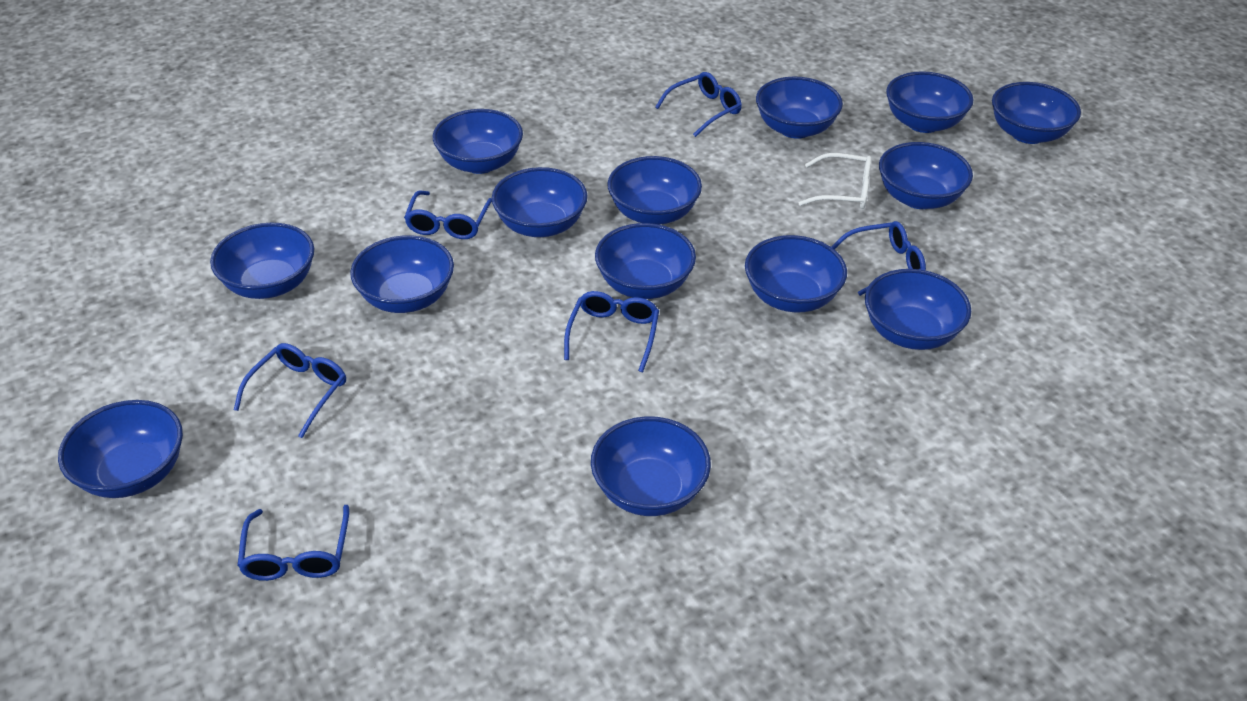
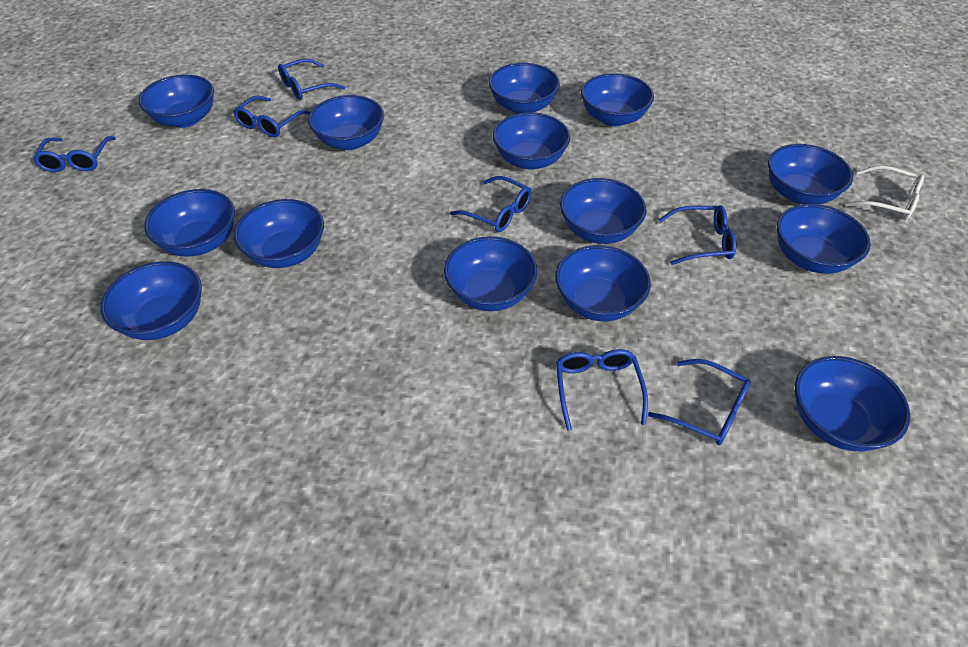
blue glasses: [234,343,346,438] [237,505,349,581] [404,191,492,239] [564,291,659,372] [655,72,742,137] [831,221,926,296] = 6 -> [33,136,116,172] [233,95,310,137] [278,59,345,100] [450,176,532,232] [556,349,648,430] [648,359,751,445] [659,205,736,265] = 7

